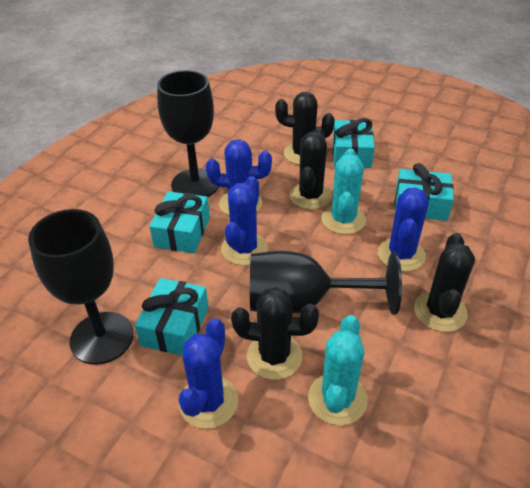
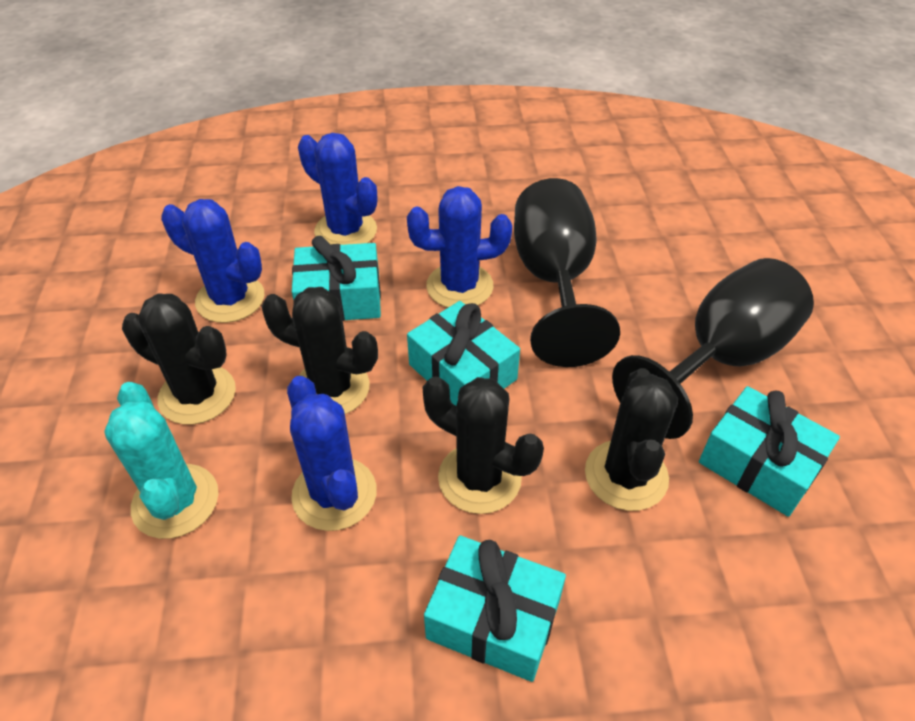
black goblet: [28,209,134,365] [157,70,219,197] [250,251,402,314] = 3 -> [514,178,620,367] [612,258,814,439] = 2
turquoise cactus: [308,315,368,426] [321,149,366,234] = 2 -> [104,382,218,539] = 1

